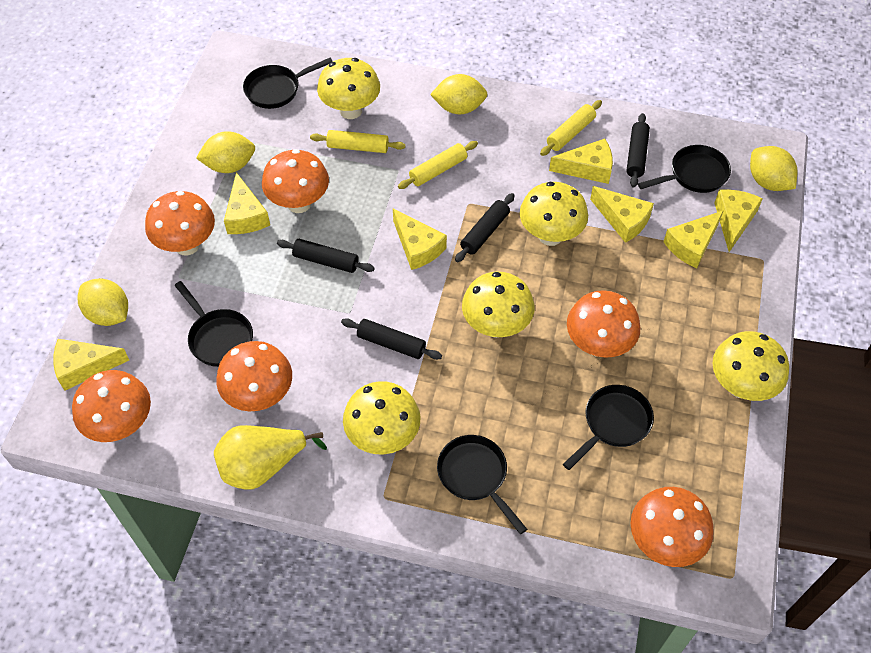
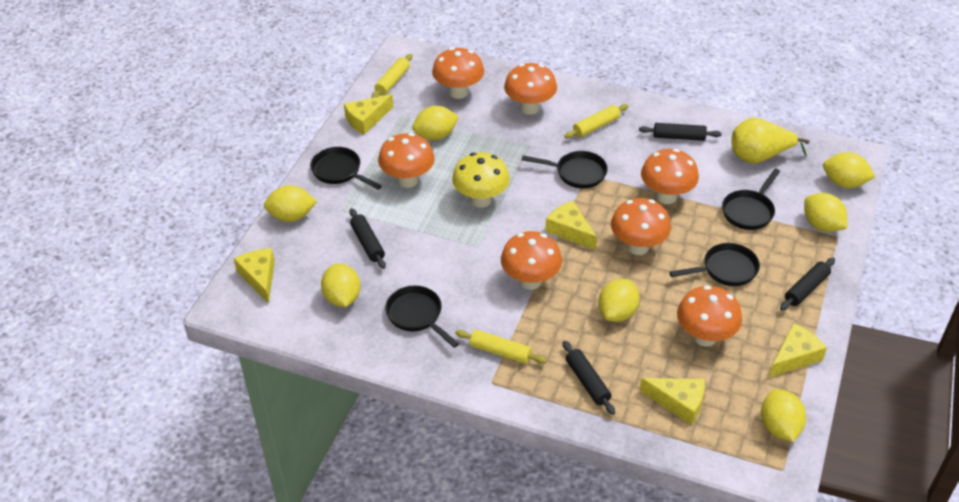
orange mushroom: [72,370,151,442] [145,191,215,255] [216,341,292,411] [262,149,329,213] [567,290,640,358] [631,487,714,567] = 6 -> [378,133,435,188] [432,47,484,99] [501,231,562,290] [504,63,557,115] [611,198,671,255] [641,149,699,204] [677,285,742,347] = 7
yellow cheese: [53,339,129,391] [224,172,270,234] [393,208,447,270] [549,138,613,184] [590,186,654,243] [663,210,724,269] [714,189,763,252] = 7 -> [234,248,275,304] [344,94,393,134] [545,201,597,250] [639,378,705,425] [769,323,827,377] = 5
yellow lemon: [77,278,128,326] [196,131,255,173] [430,74,487,114] [750,146,798,191] = 4 -> [264,185,317,222] [321,263,361,307] [412,106,459,140] [598,279,640,322] [761,389,806,442] [804,193,847,232] [823,152,876,188] = 7
yellow mushroom: [317,58,380,119] [343,381,420,454] [462,272,535,338] [520,182,588,246] [713,331,789,401] = 5 -> [452,152,510,207] = 1

